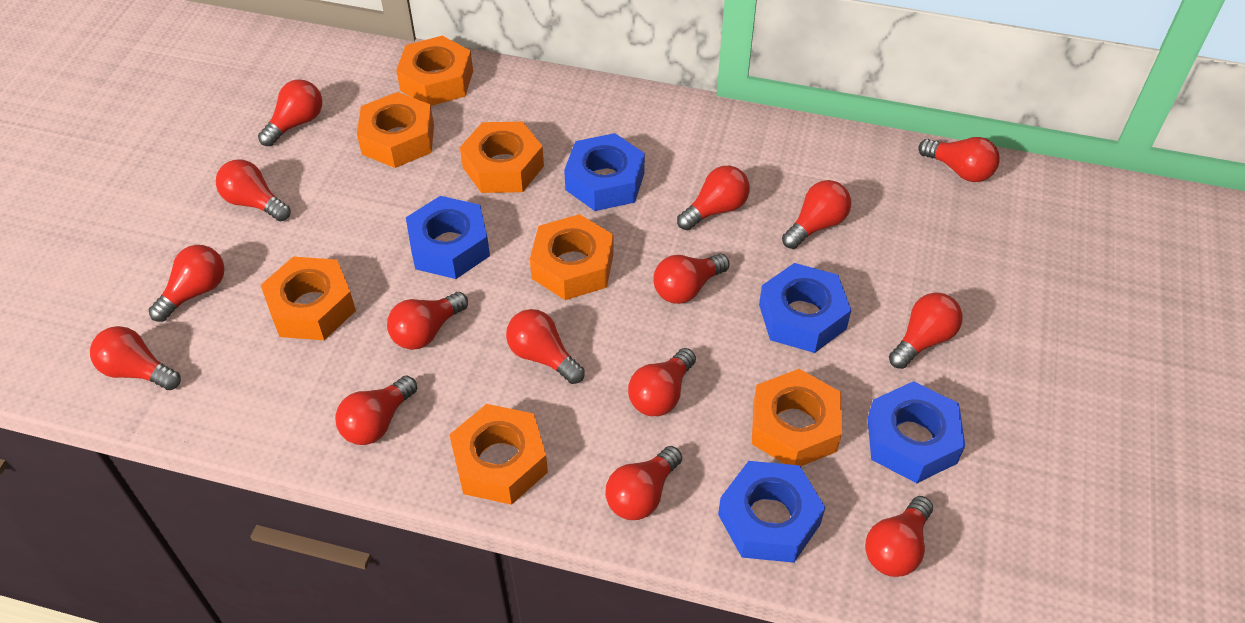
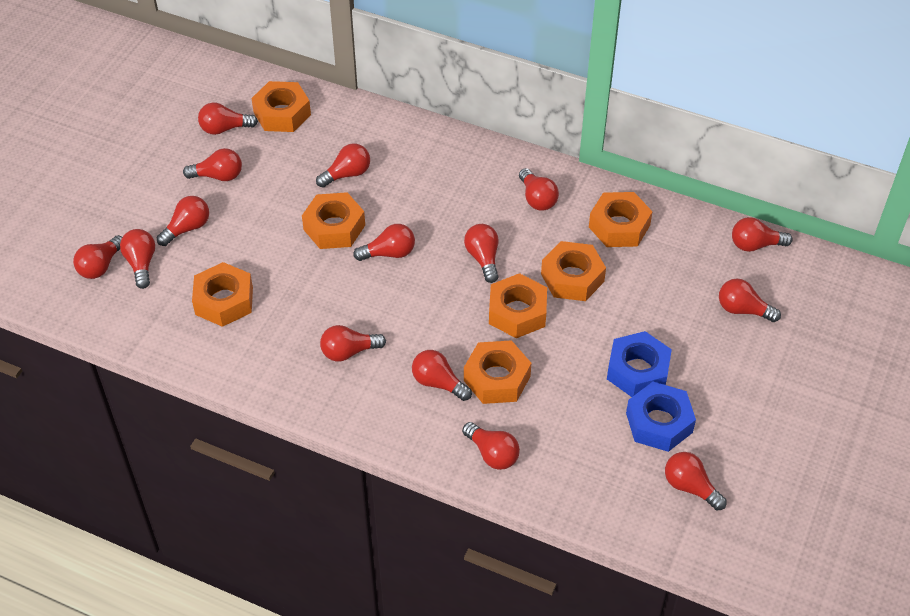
blue nut: [406,196,490,279] [564,133,645,211] [718,461,826,563] [759,263,851,353] [868,381,965,483] = 5 -> [607,331,672,397] [626,382,696,452] = 2

